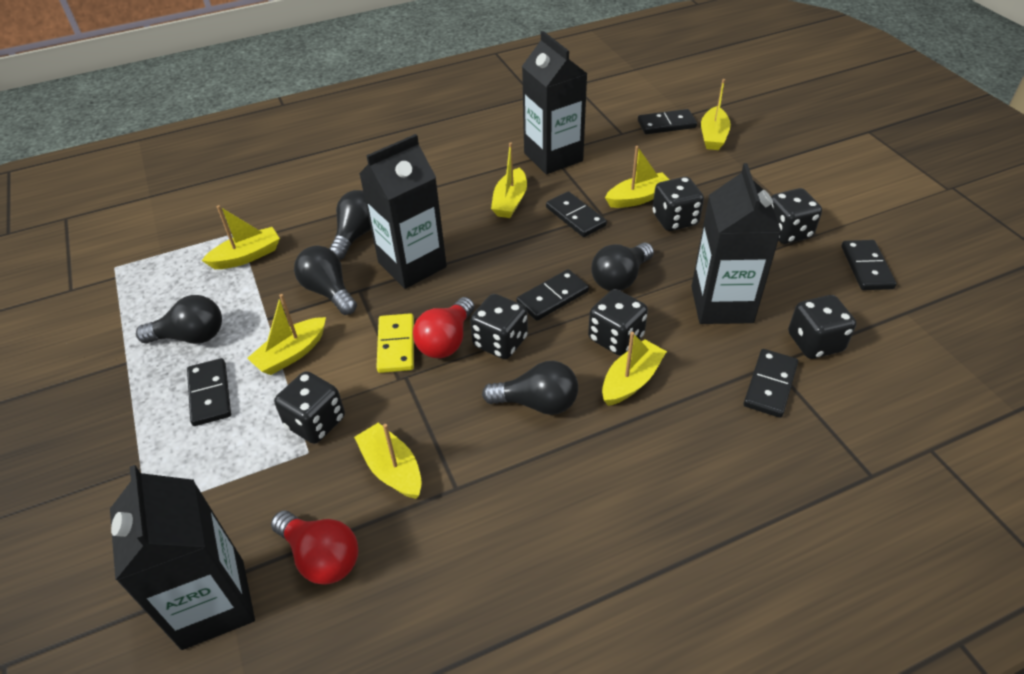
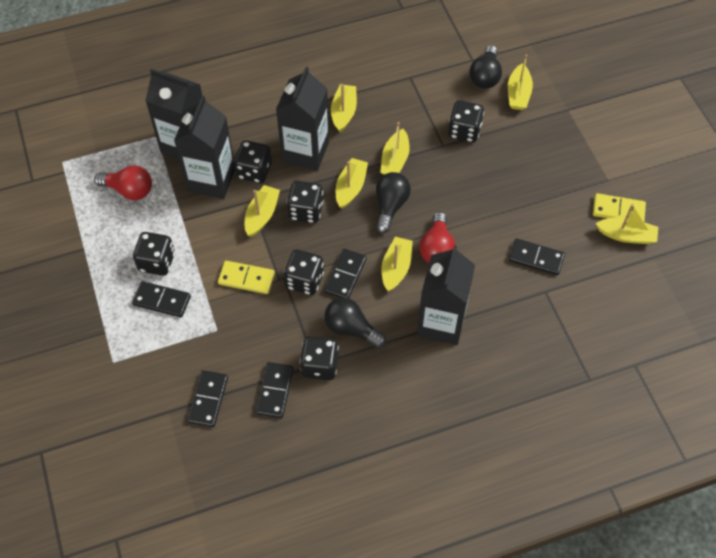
black domino: [187,358,231,426] [517,269,589,321] [546,191,607,237] [638,109,697,134] [744,349,798,418] [841,240,897,290] = 6 -> [132,281,191,318] [187,370,228,427] [255,362,294,418] [324,249,367,298] [508,238,565,276] = 5
black light bulb: [136,295,222,344] [294,246,357,315] [329,190,371,260] [482,361,578,415] [591,243,654,291] = 5 -> [324,298,386,348] [376,172,411,234] [469,45,502,89] = 3
yellow domino: [376,313,414,373] = 1 -> [218,261,275,294] [593,193,646,221] = 2

